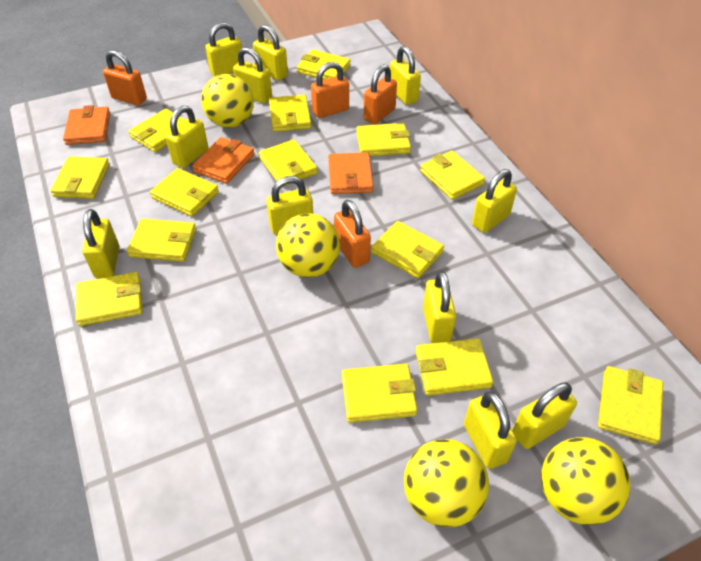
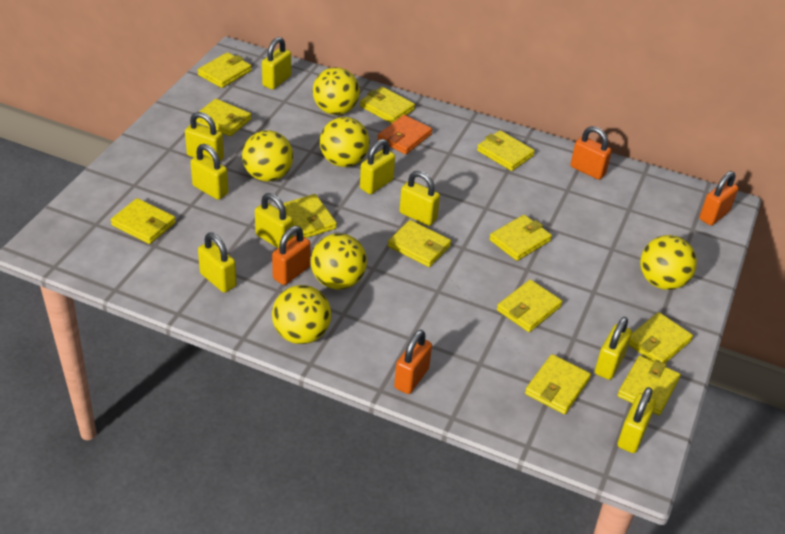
orange wallet: [63,105,110,145] [192,137,255,184] [328,152,373,194] = 3 -> [377,115,432,154] = 1
yellow ball: [201,74,254,128] [276,213,340,277] [404,439,489,527] [541,437,630,525] = 4 -> [242,130,293,181] [272,285,331,344] [311,233,367,290] [313,67,360,115] [320,117,370,167] [640,235,697,290] = 6
yellow padlock: [82,209,119,278] [166,106,208,168] [205,22,242,77] [233,47,272,103] [253,25,288,81] [266,176,313,235] [390,46,421,105] [423,271,456,343] [464,391,517,469] [472,169,517,233] [512,382,577,449] = 11 -> [185,112,224,161] [191,144,228,200] [198,232,237,293] [255,193,293,248] [262,37,291,90] [360,139,395,194] [399,171,440,226] [595,317,632,380] [618,387,656,453] = 9
yellow wallet: [50,156,110,199] [76,272,143,326] [127,219,196,262] [129,109,185,152] [150,168,219,217] [259,139,317,186] [269,94,311,132] [297,49,351,80] [342,364,417,423] [357,123,411,156] [371,221,444,278] [416,338,493,396] [420,151,485,200] [598,366,663,445] = 14 -> [111,198,176,244] [196,99,251,136] [198,52,252,88] [283,194,337,238] [360,87,415,124] [388,220,451,267] [477,130,535,171] [489,215,552,261] [497,279,562,332] [525,354,591,414] [618,356,681,415] [629,312,693,363] = 12

